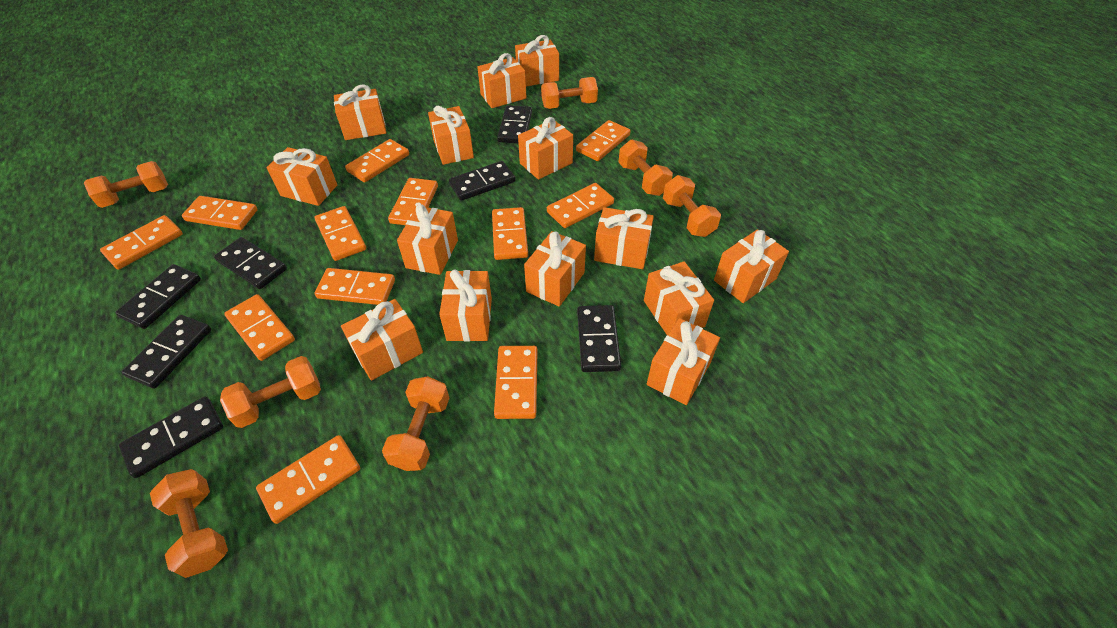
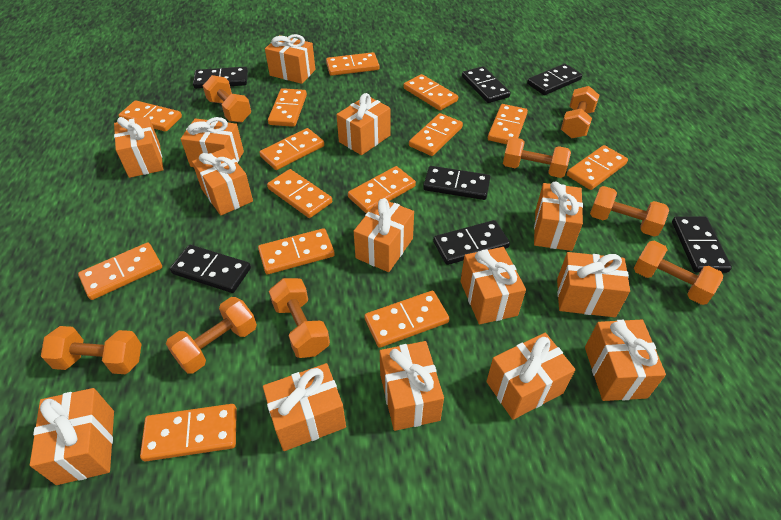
orange domino: [100,215,183,270] [182,196,258,230] [224,294,295,361] [256,435,360,524] [314,268,395,305] [315,206,366,261] [345,139,409,182] [388,178,438,225] [492,207,528,260] [494,346,537,419] [547,183,614,228] [576,120,631,161] = 12 -> [78,242,162,300] [119,100,182,132] [140,404,237,461] [258,228,335,274] [259,128,324,170] [267,169,332,218] [268,88,307,127] [326,52,379,76] [348,166,416,213] [364,291,450,348] [403,74,458,111] [409,113,463,156] [488,104,528,144] [567,145,628,190] = 14
orange dumbbell: [84,161,168,208] [150,469,228,578] [220,356,321,428] [382,376,449,471] [541,77,598,109] [618,140,673,196] [663,175,721,237] = 7 -> [41,326,142,374] [166,297,257,374] [203,75,251,122] [269,278,330,358] [503,137,571,178] [561,86,600,138] [590,186,669,237] [634,241,723,305] = 8

